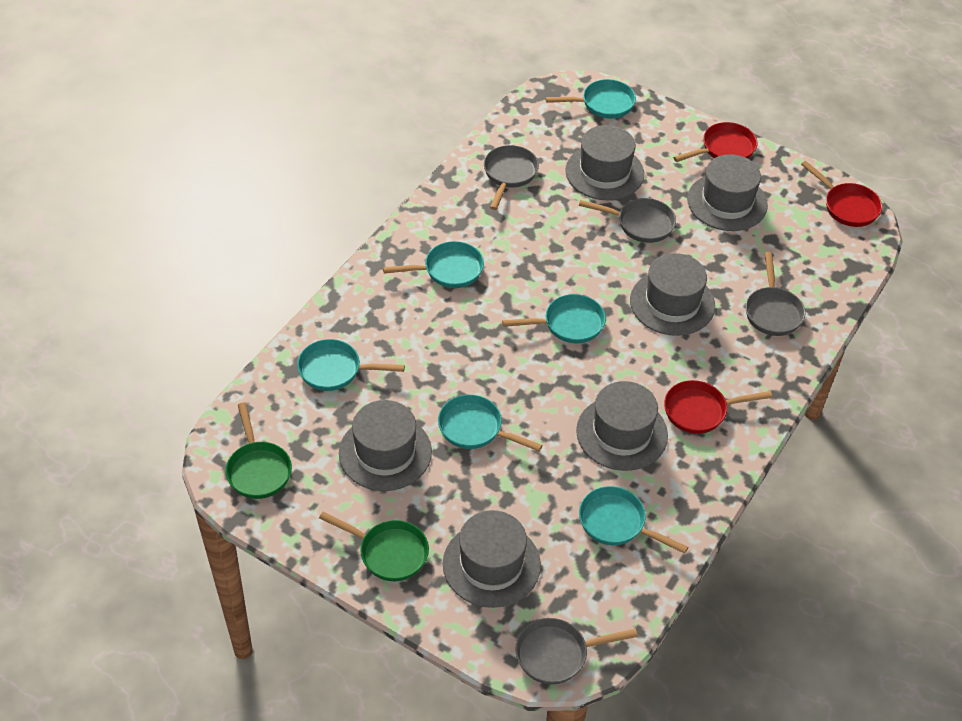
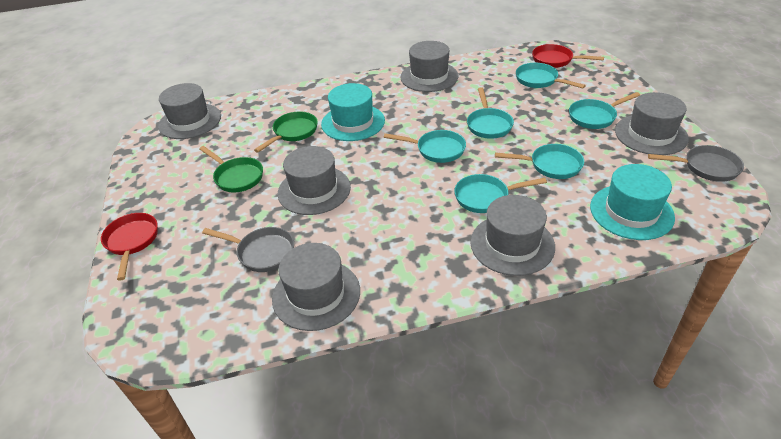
grey pan: [484,145,539,210] [515,618,638,685] [579,198,676,243] [745,252,805,336] = 4 -> [202,227,294,272] [648,145,744,182] = 2
red pan: [664,380,773,434] [673,122,757,162] [801,161,882,227] = 3 -> [101,213,158,281] [532,44,604,68] = 2
turquoise hat: none = 0 -> [321,83,385,141] [590,164,675,240] = 2

